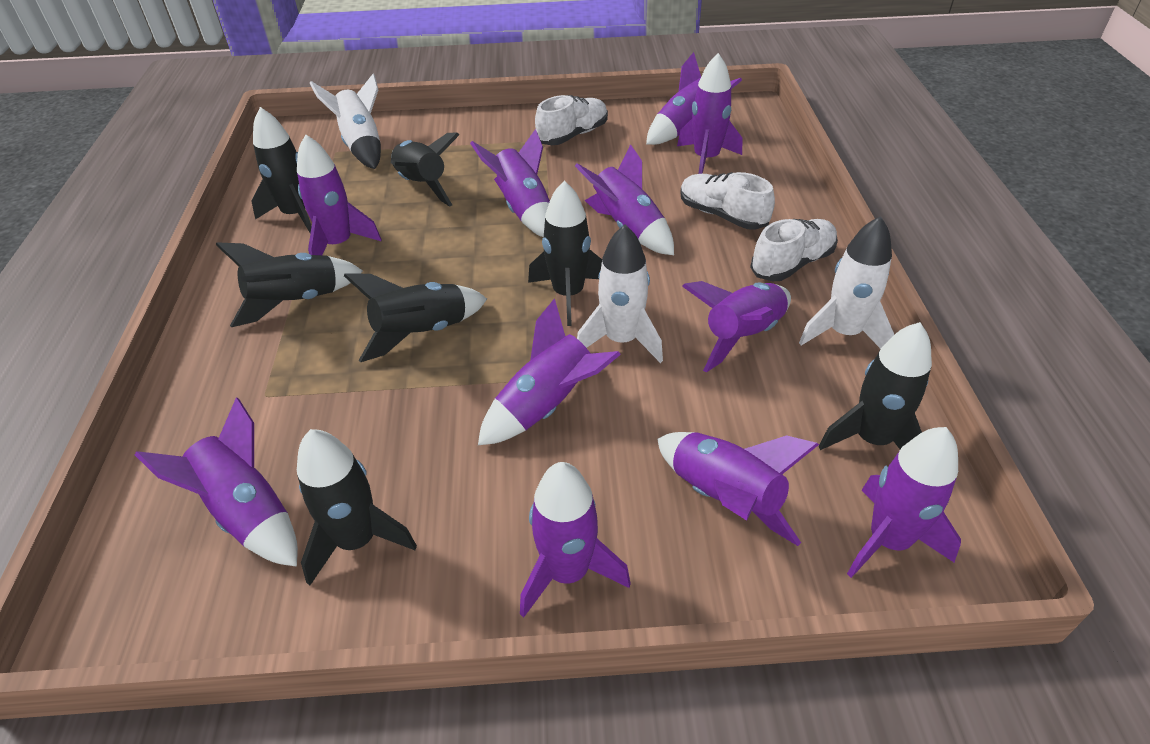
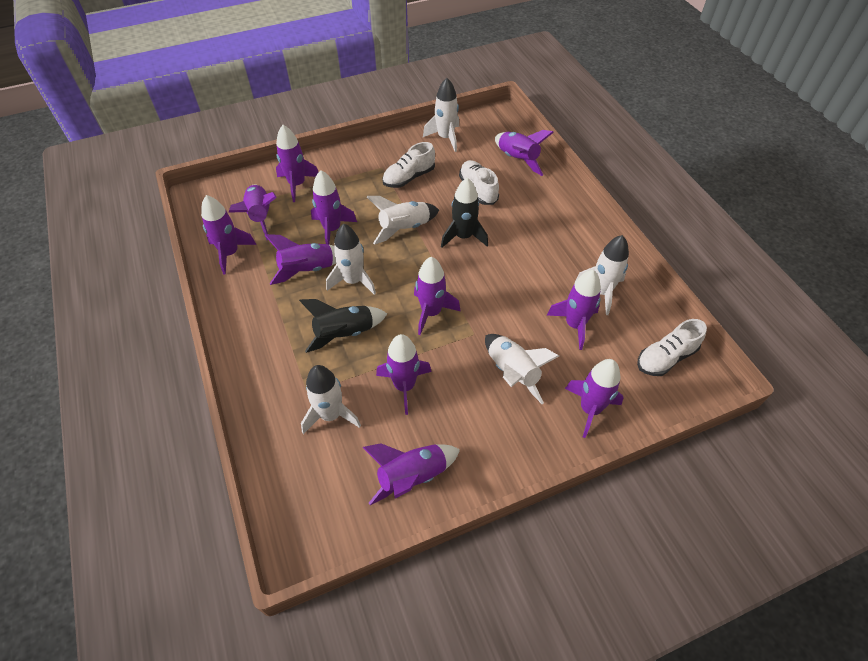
black rocket: [216,242,363,327] [251,107,312,234] [297,429,417,586] [344,274,487,362] [391,132,459,207] [528,181,602,326] [818,322,932,450] = 7 -> [299,299,387,353] [441,178,488,248] = 2
white rocket: [310,74,381,169] [577,225,663,363] [799,216,894,349] = 3 -> [301,365,361,434] [326,224,376,295] [367,196,439,245] [423,78,459,152] [485,334,559,404] [574,235,629,315] = 6

